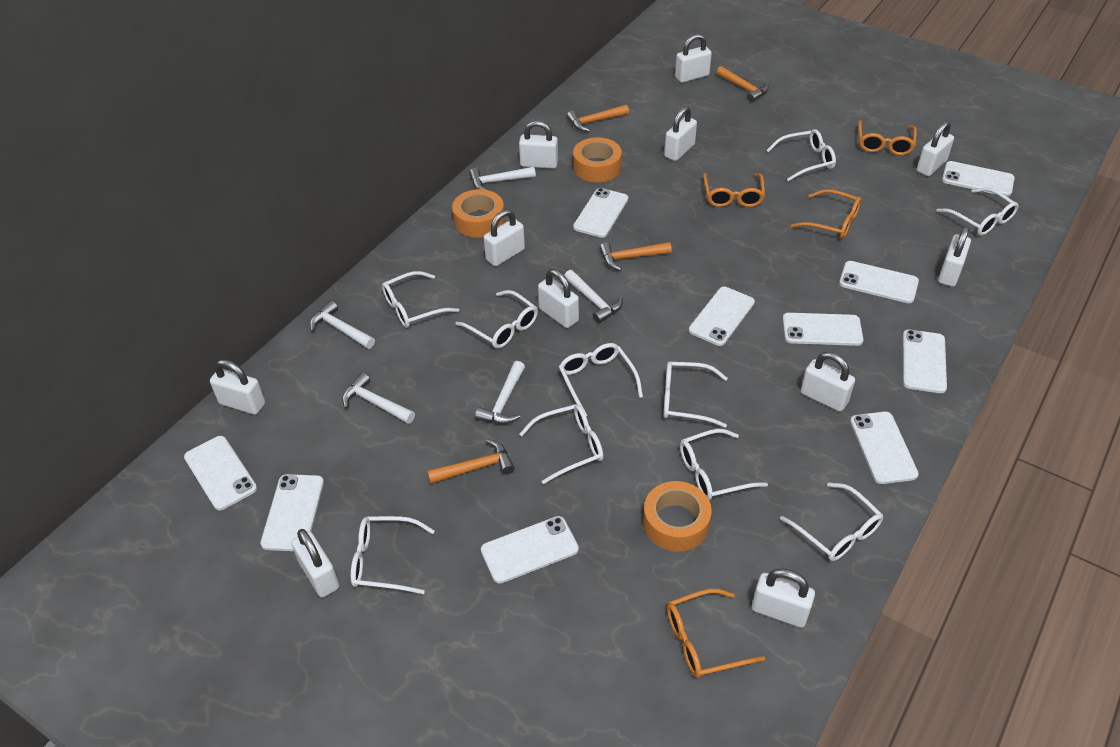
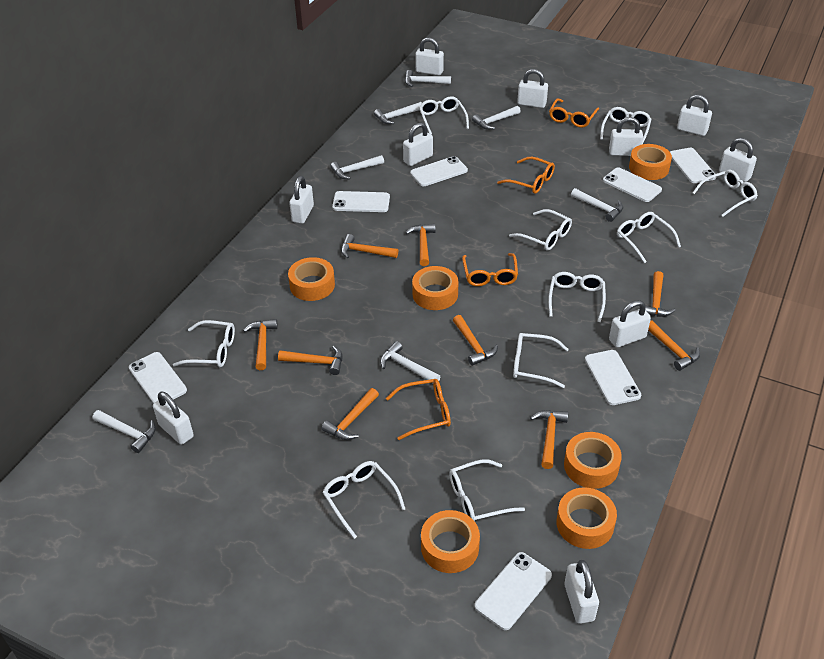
orange hammer: [427,439,515,484] [567,104,629,132] [599,242,672,271] [716,66,769,102] = 4 -> [243,319,278,370] [278,346,343,375] [322,388,379,440] [341,234,398,258] [405,224,436,266] [453,315,498,366] [530,410,568,469] [645,271,676,317] [648,320,700,371] = 9
orange tape: [452,189,505,238] [573,137,622,182] [643,481,712,552] = 3 -> [288,257,335,301] [412,266,459,310] [421,510,480,573] [556,487,617,549] [564,432,622,489] [629,144,672,180] = 6
white hammer: [310,301,375,349] [342,373,415,424] [469,167,536,190] [475,361,525,424] [564,270,623,323] = 5 -> [93,410,156,453] [330,155,384,179] [374,102,422,124] [380,341,441,381] [405,70,451,87] [472,106,521,130] [571,188,623,222] = 7
white padlock: [210,359,265,415] [291,529,339,597] [484,209,525,266] [519,120,558,169] [538,269,579,328] [664,106,697,161] [675,34,712,83] [752,569,815,628] [801,352,855,412] [917,121,954,176] [938,226,971,287] = 11 -> [153,392,194,445] [289,176,314,224] [403,123,433,166] [415,37,444,75] [517,69,548,108] [564,560,599,624] [609,117,643,156] [609,300,651,348] [677,95,712,136] [719,138,757,182] = 10
white phone: [184,436,257,510] [260,474,324,551] [481,516,579,583] [573,188,628,238] [689,287,755,346] [783,313,863,346] [839,261,919,303] [850,412,919,484] [903,330,947,393] [942,161,1015,196] = 10 -> [129,352,187,404] [332,191,390,212] [410,156,468,186] [475,552,552,630] [585,350,641,405] [603,167,662,202] [670,148,716,183] = 7

